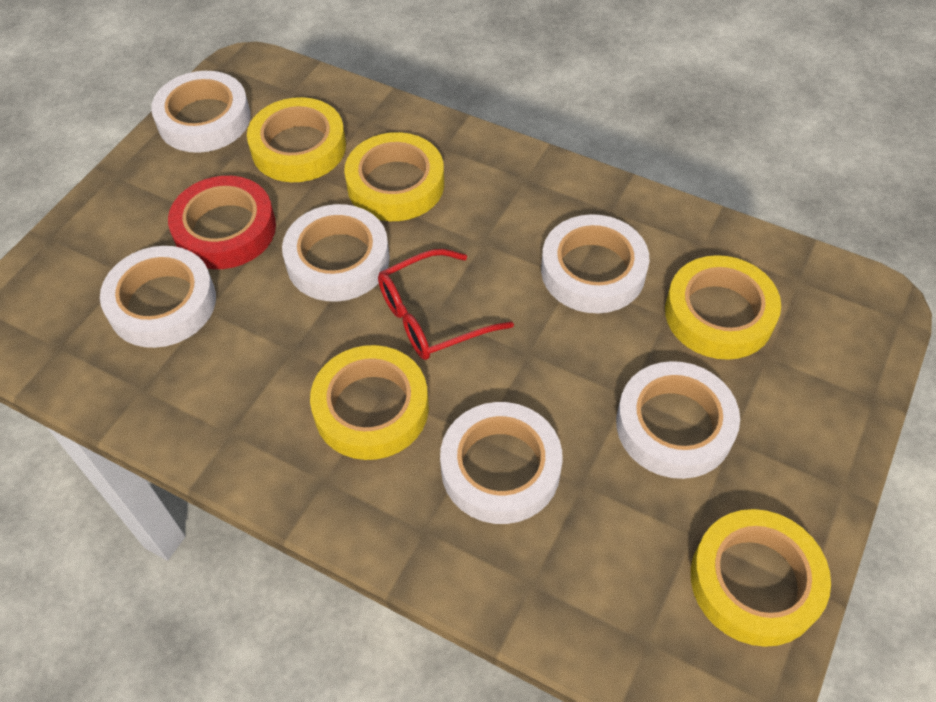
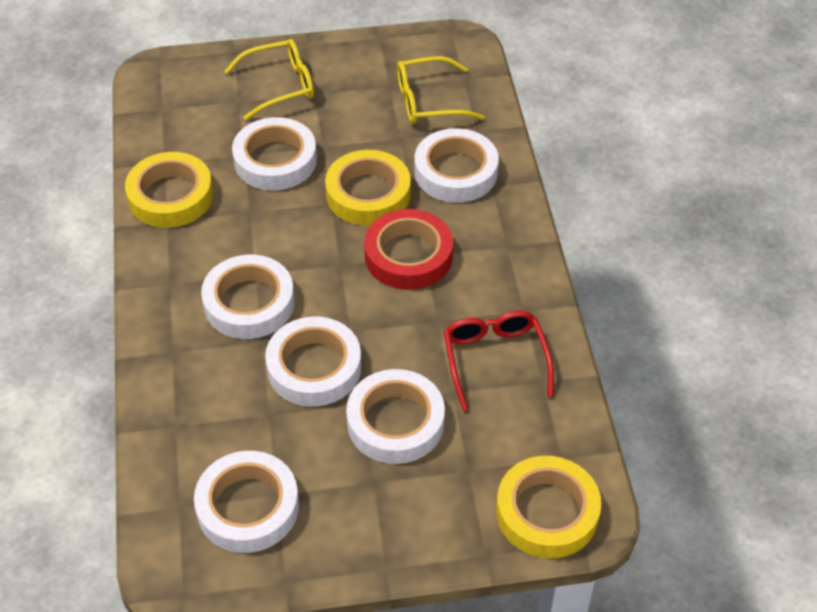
yellow glasses: none = 0 -> [224,39,314,120] [397,56,484,124] = 2
yellow tape: [247,97,346,182] [310,345,429,460] [344,132,444,221] [665,255,781,360] [691,509,831,647] = 5 -> [125,152,213,228] [325,150,411,226] [496,456,601,558] = 3

